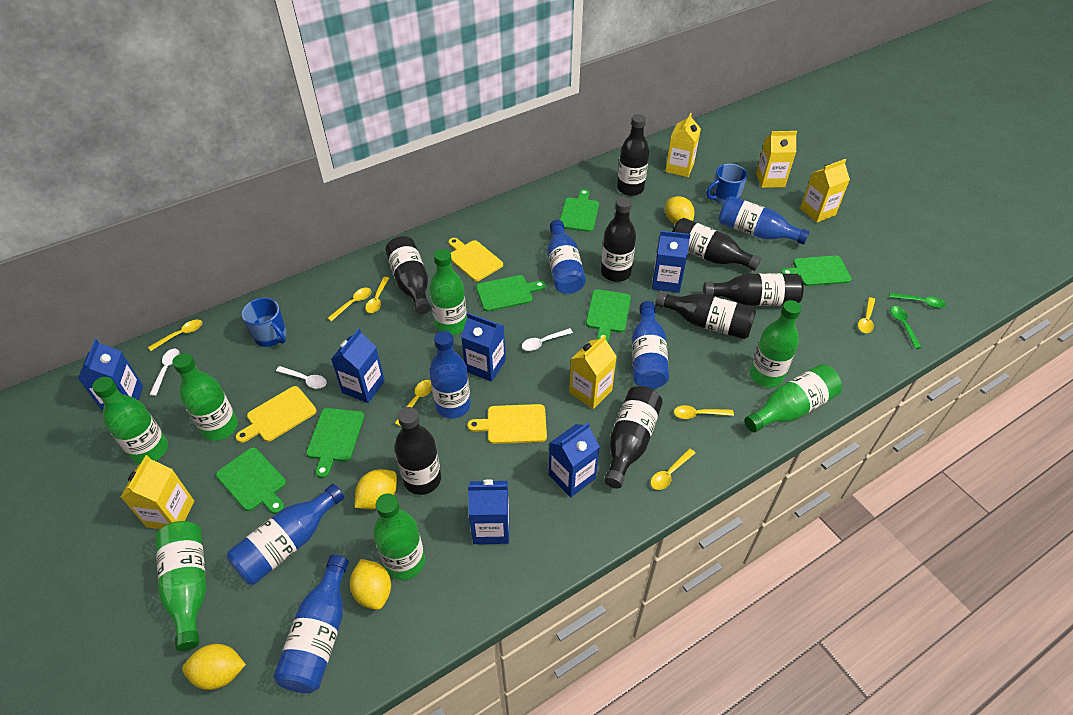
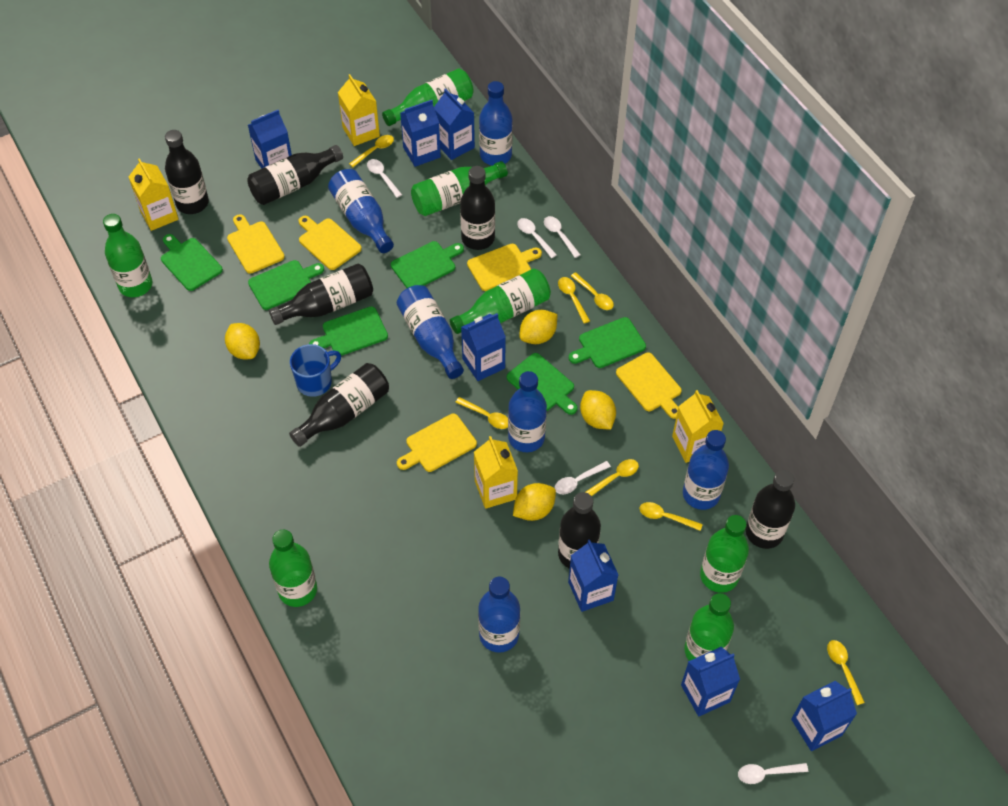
black bottle: [385,236,431,314] [395,407,441,495] [601,197,636,282] [604,386,663,489] [617,114,649,196] [655,291,756,339] [672,218,761,271] [703,273,804,306] = 8 -> [165,130,209,214] [247,145,343,205] [269,264,373,325] [289,363,389,447] [460,166,495,250] [558,492,601,569] [746,470,795,549] = 7
blue carton: [78,339,143,411] [331,328,385,403] [461,313,506,382] [468,479,509,544] [549,422,600,497] [652,231,690,293] = 6 -> [248,110,292,169] [400,100,441,167] [434,88,475,160] [461,313,506,381] [568,540,618,612] [681,647,740,717] [791,681,857,751] = 7
blue mug: [242,298,286,347] [706,164,747,205] = 2 -> [290,344,341,397] = 1
green spoon: [889,293,946,308] [890,306,922,349] = 2 -> none = 0
white spoon: [149,349,180,396] [276,366,327,389] [522,328,573,351] = 3 -> [367,159,402,198] [517,218,557,258] [544,216,581,258] [555,461,611,494] [738,763,808,784] = 5
yellow carton: [121,455,194,529] [569,335,617,409] [665,113,701,177] [756,131,797,188] [800,159,850,223] = 5 -> [129,158,179,231] [338,74,380,146] [474,436,518,509] [672,390,724,463] = 4
yellow cutting board: [236,386,317,443] [449,238,503,281] [467,404,547,444] = 3 -> [227,214,285,274] [298,216,362,270] [397,414,477,472] [467,244,542,291] [616,353,682,419] = 5

